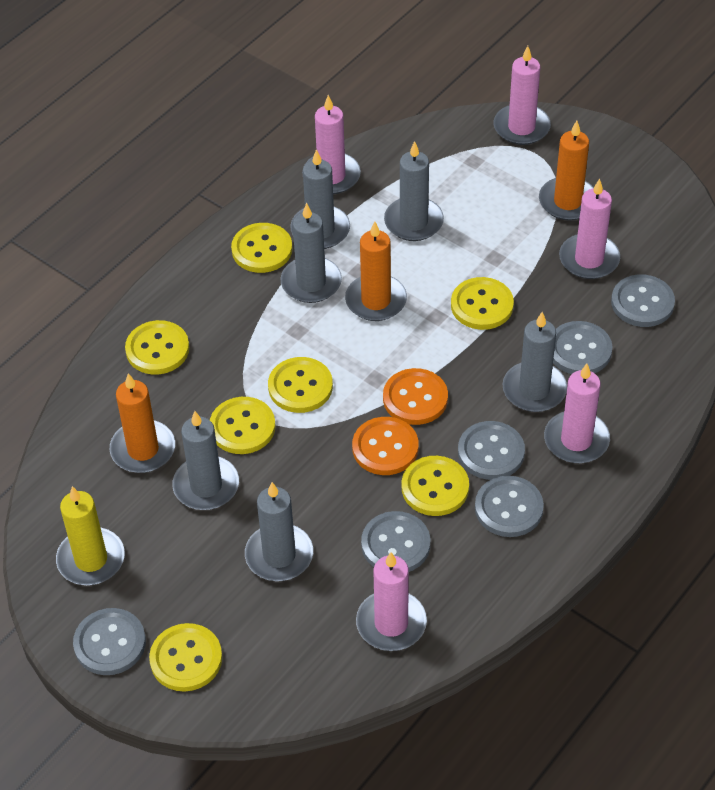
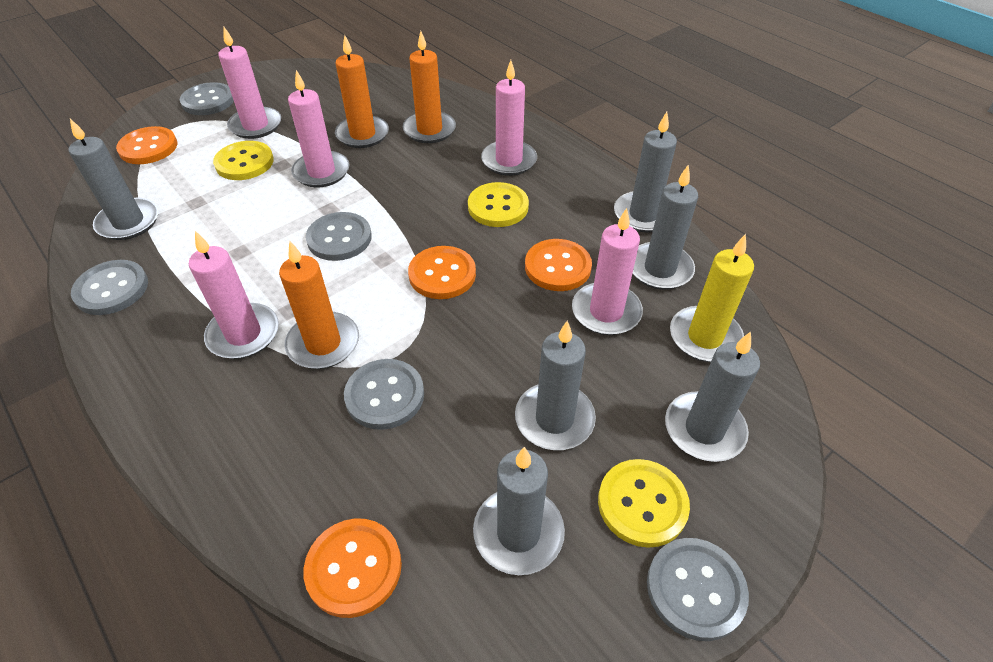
grey button: [73,608,146,675] [361,511,430,572] [458,421,525,480] [475,476,544,537] [553,321,612,374] [611,274,675,327] = 6 -> [71,260,148,315] [180,82,234,115] [306,212,372,261] [344,359,424,430] [647,538,749,641] = 5
orange button: [352,417,419,475] [383,368,448,425] = 2 -> [116,126,177,164] [304,519,402,618] [408,246,476,299] [525,239,592,291] = 4
yellow button: [125,320,189,374] [149,623,222,692] [210,397,276,454] [231,223,292,273] [268,357,333,413] [402,456,469,516] [451,277,514,330] = 7 -> [213,141,274,180] [468,182,529,227] [598,459,690,548] = 3

